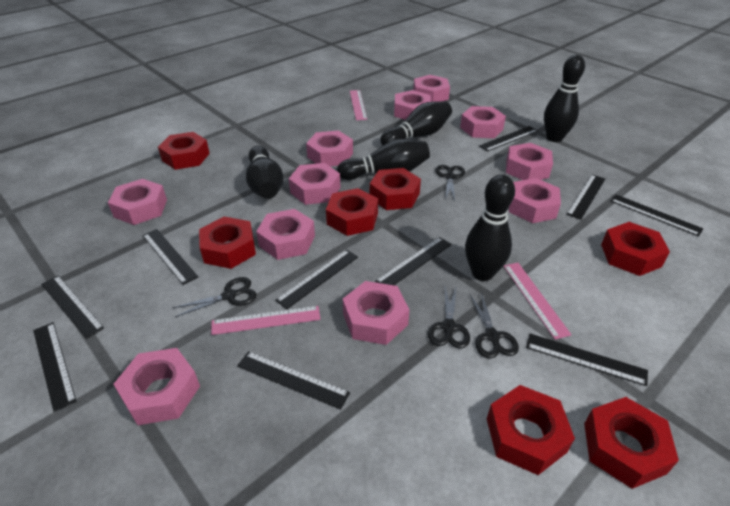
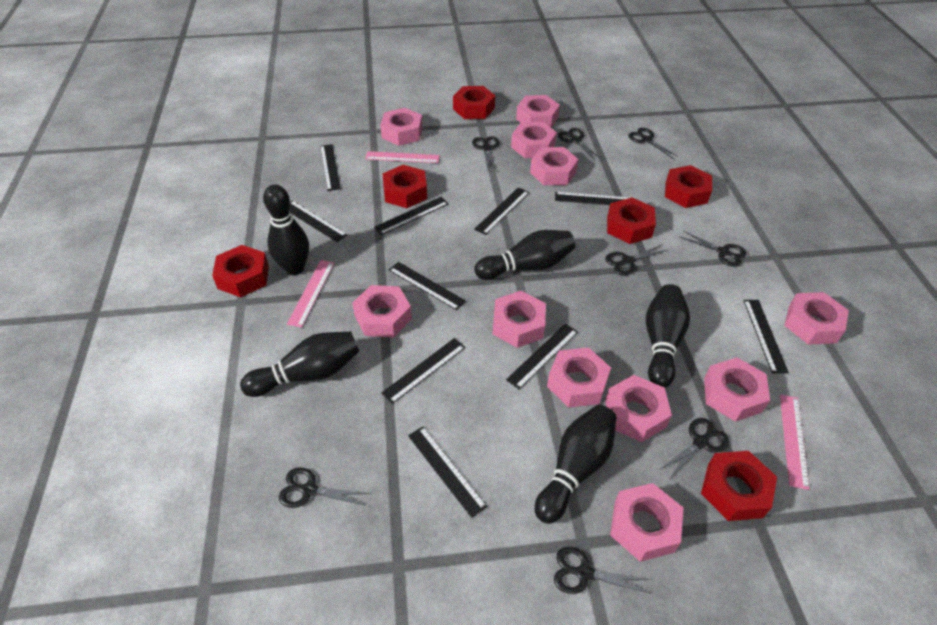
black scissors: [173,277,257,317] [428,285,470,349] [435,165,465,201] [470,292,519,359] = 4 -> [279,467,370,508] [472,136,499,171] [554,547,651,594] [558,128,602,159] [605,245,667,276] [628,128,677,159] [661,418,729,478] [680,231,747,267] = 8
red nut: [158,132,210,170] [199,217,256,269] [326,188,378,236] [370,168,421,210] [487,385,575,475] [584,397,679,489] [601,222,670,276] = 7 -> [212,245,269,297] [383,165,427,208] [453,86,495,119] [607,197,656,244] [665,165,712,208] [701,451,777,521] = 6

